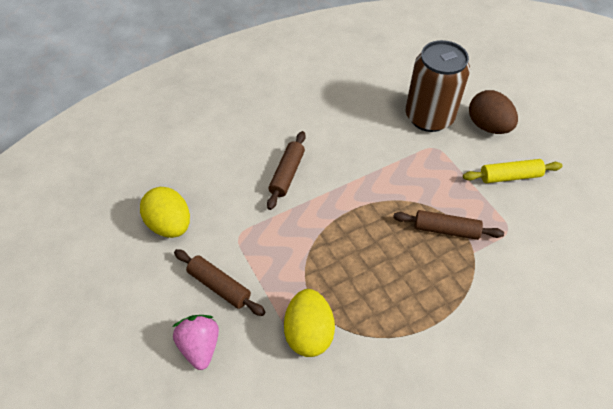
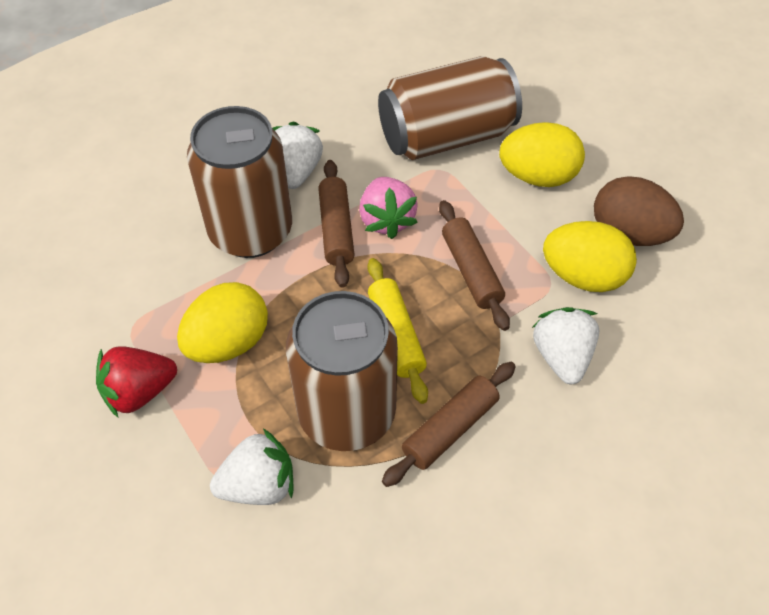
brown can: [405,40,470,132] = 1 -> [187,106,292,258] [286,291,398,451] [378,56,522,160] = 3
red strawberry: none = 0 -> [96,346,177,418] = 1
white strawberry: none = 0 -> [210,428,294,505] [272,121,323,189] [532,307,599,384] = 3
yellow egg: [140,187,190,238] [284,289,335,357] = 2 -> [177,282,268,363] [499,122,585,187] [543,221,637,292] = 3

